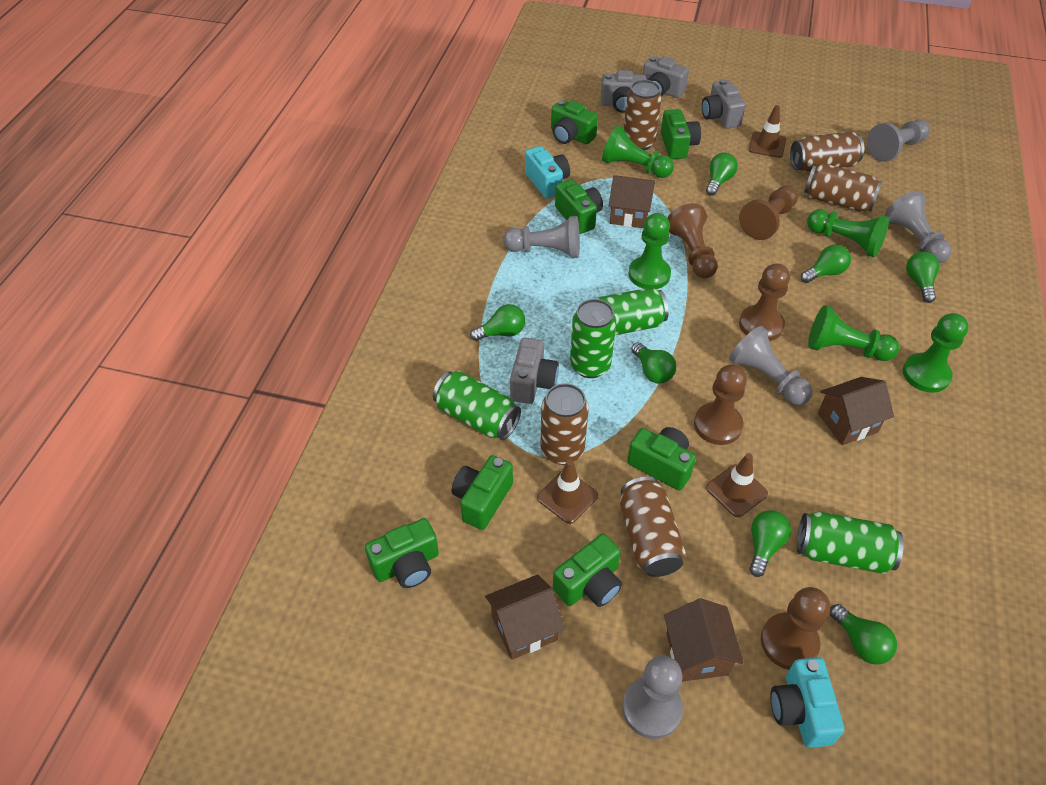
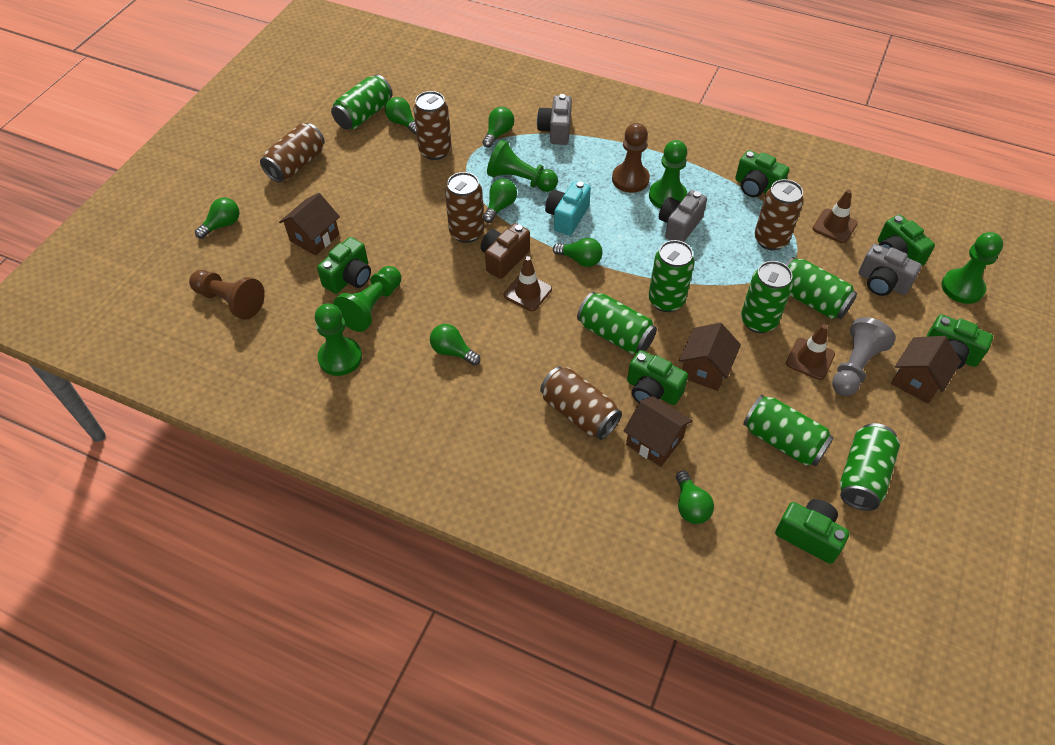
brown camera: none = 0 -> [481,223,530,279] = 1
brown pawn: [667,203,718,278] [694,365,747,445] [739,185,798,240] [739,263,790,341] [761,587,830,670] = 5 -> [189,270,265,320] [612,123,650,193] = 2
green camera: [365,518,439,588] [452,455,513,530] [551,100,598,144] [553,534,622,607] [555,179,603,234] [627,427,696,490] [661,109,701,159] = 7 -> [317,237,371,294] [627,350,688,405] [735,150,789,197] [775,499,850,564] [878,215,935,266] [926,314,993,369] = 6
green can: [433,371,521,440] [570,299,616,378] [596,287,669,335] [797,511,904,574] = 4 -> [331,75,393,129] [577,292,657,354] [648,240,695,312] [741,261,793,333] [743,395,834,466] [785,257,857,319] [840,423,900,511] = 7
grey camera: [510,338,559,404] [601,70,646,113] [643,56,689,98] [702,79,746,129] = 4 -> [537,94,572,145] [659,190,707,242] [859,244,922,296] = 3
grey pawn: [503,216,580,258] [622,655,683,739] [729,326,813,405] [867,120,930,162] [885,191,952,263] = 5 -> [832,317,896,396] = 1
turquoise camera: [525,146,570,199] [770,657,845,748] = 2 -> [545,181,591,236] = 1

